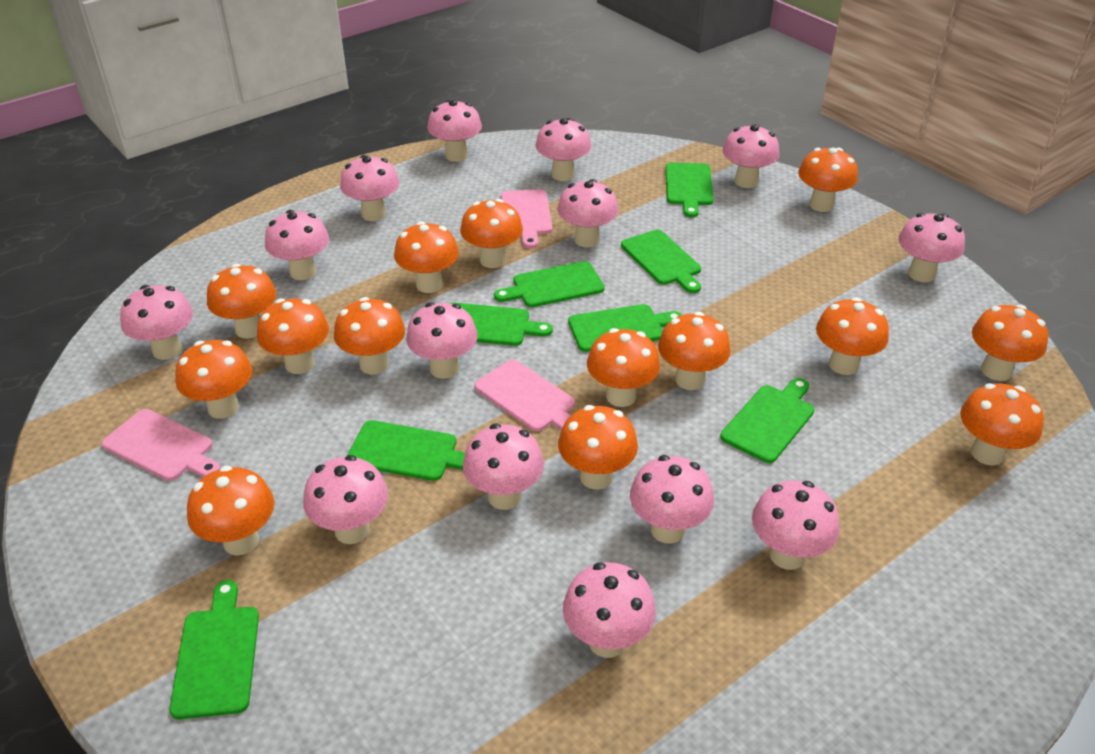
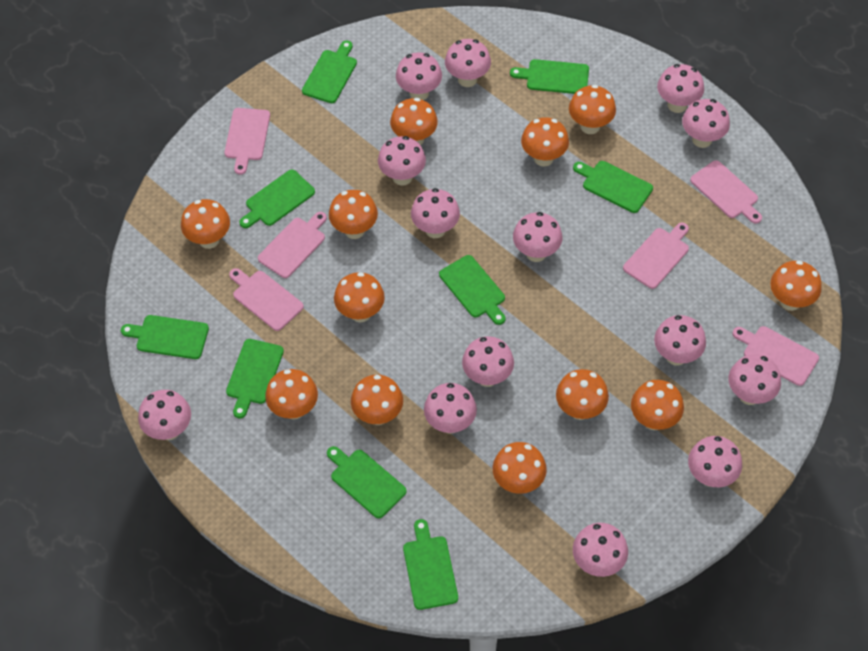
green cutting board: [169,580,259,719] [347,420,465,481] [450,302,553,346] [494,261,605,307] [568,304,682,352] [621,230,701,293] [666,163,714,217] [720,378,815,463] = 8 -> [121,315,209,359] [226,339,284,418] [239,170,315,228] [302,41,357,103] [327,446,407,518] [403,519,458,610] [439,255,505,325] [510,59,589,94] [573,161,653,213] = 9
orange mushroom: [175,340,252,419] [187,466,274,556] [207,264,276,339] [257,298,329,374] [334,297,405,374] [394,221,459,293] [460,199,523,268] [558,405,638,490] [587,328,660,407] [658,312,731,390] [798,148,858,212] [816,297,889,375] [960,383,1044,466] [972,304,1048,381] = 14 -> [181,199,230,249] [265,369,318,420] [329,190,378,239] [334,272,385,322] [351,375,403,425] [390,98,438,145] [493,442,547,494] [521,117,569,167] [556,369,609,420] [569,85,616,134] [631,380,684,430] [770,260,822,311] = 12
pink cutting board: [102,409,220,481] [474,360,575,431] [501,189,552,248] = 3 -> [224,108,270,175] [229,268,304,331] [258,212,327,278] [623,223,689,289] [690,160,762,224] [732,326,819,386] = 6

